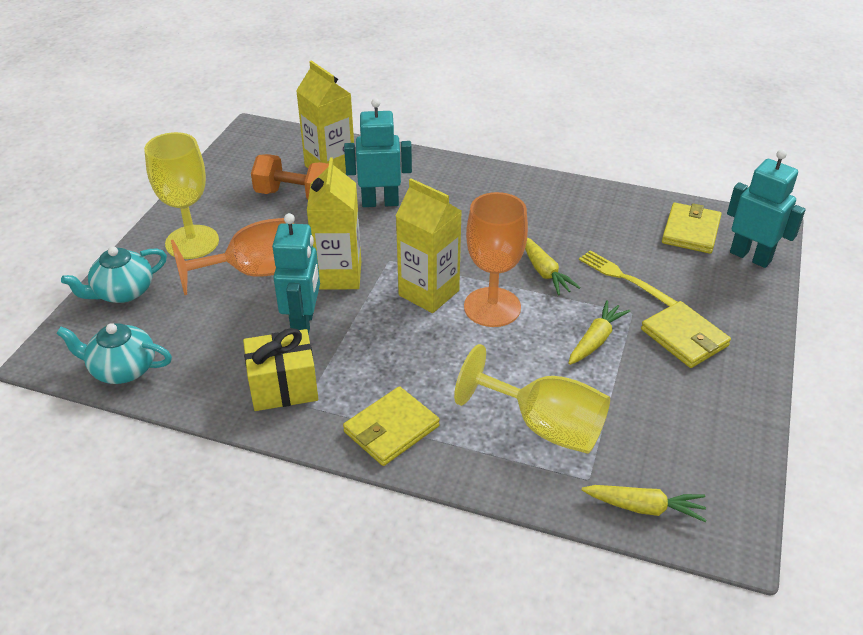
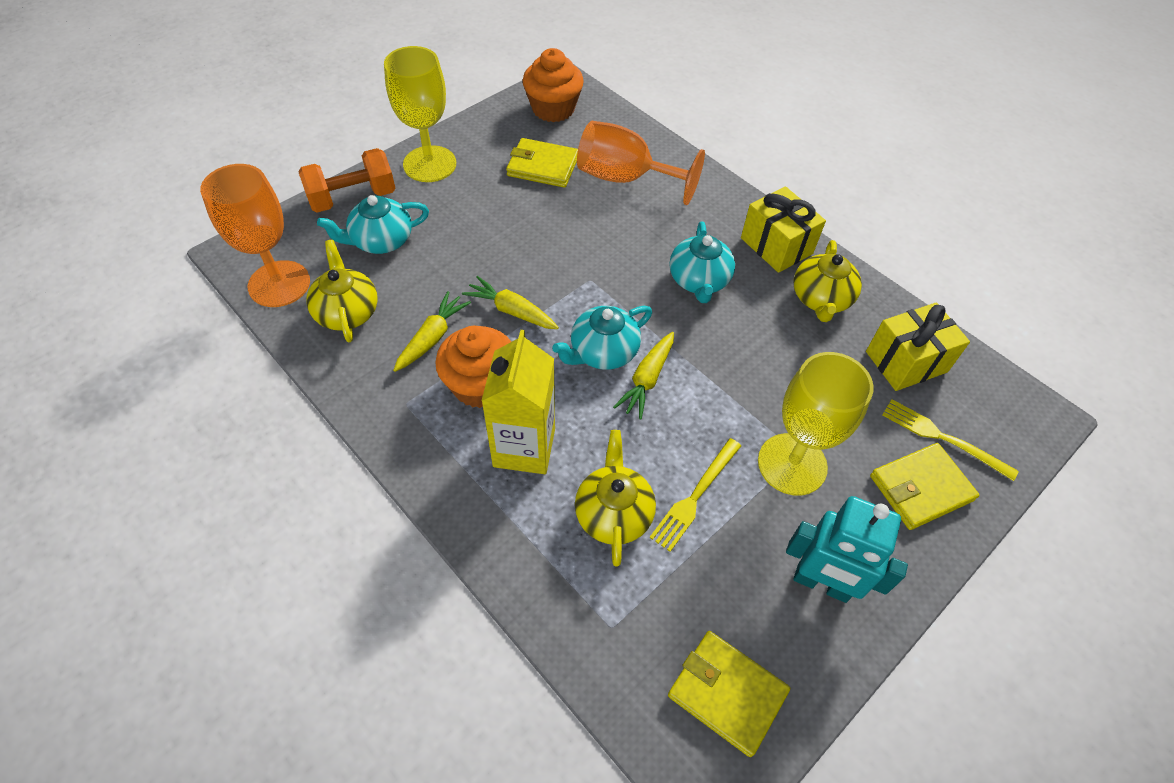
orange cupcake: none = 0 -> [435,326,511,408] [523,48,584,122] = 2
turquoise robot: [272,213,320,335] [344,98,412,207] [727,149,806,268] = 3 -> [786,496,908,603] = 1
turquoise teapot: [56,323,172,384] [61,246,167,303] = 2 -> [317,195,429,254] [552,306,652,370] [670,221,735,303] = 3
yellow carton: [296,60,354,174] [307,158,361,290] [396,178,462,313] = 3 -> [481,330,555,474] = 1
yellow fork: [579,250,677,307] = 1 -> [650,438,741,552] [882,399,1019,481] = 2
yellow gift: [243,328,318,411] = 1 -> [741,186,826,273] [866,302,970,391] = 2
yellow teapot: none = 0 -> [306,240,378,342] [575,430,656,567] [793,240,862,322] = 3

